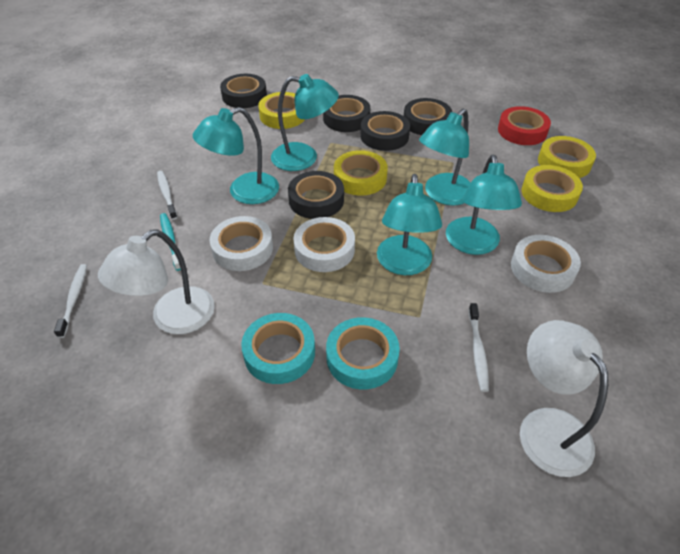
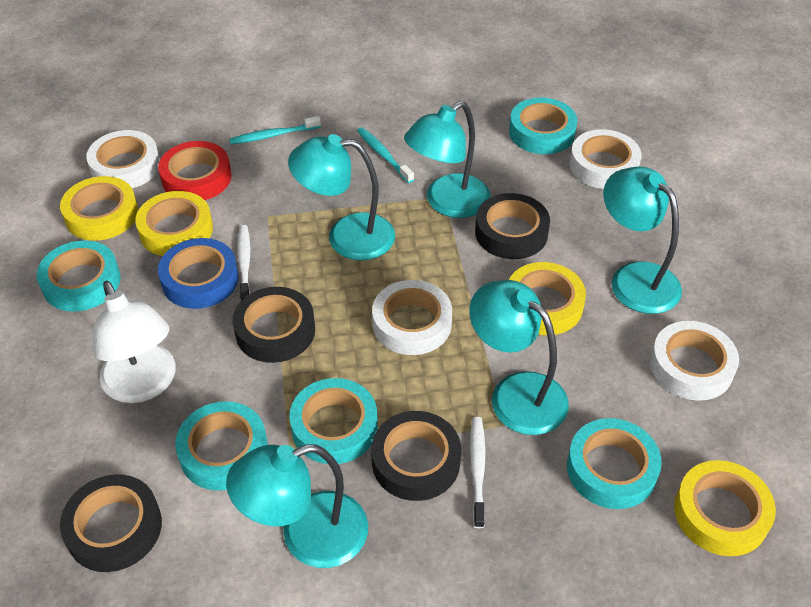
black tape: [220,74,267,108] [288,171,344,219] [323,95,370,132] [360,111,410,151] [404,98,452,135] = 5 -> [60,474,162,572] [233,287,315,363] [371,411,461,501] [475,193,550,259] = 4
blue tape: none = 0 -> [158,238,239,309] = 1
turquoise tape: [241,313,315,384] [326,317,400,390] = 2 -> [37,240,121,312] [175,401,268,490] [289,378,378,464] [509,97,577,154] [567,418,662,509] = 5
turquoise toothbrush: [160,213,181,271] = 1 -> [230,116,321,144] [357,127,414,183] = 2
white lamp: [98,229,215,334] [520,320,608,477] = 2 -> [93,281,176,403] = 1
white tape: [209,216,273,271] [294,217,355,272] [511,235,581,293] = 3 -> [86,130,160,188] [372,280,452,355] [569,129,642,189] [650,321,739,401] = 4
white toothbrush: [54,264,87,338] [157,171,177,220] [469,303,489,392] = 3 -> [237,225,250,300] [470,417,485,528] = 2

